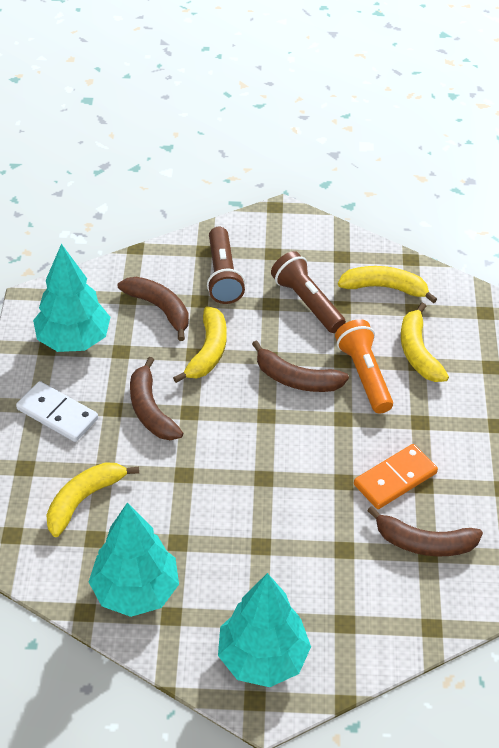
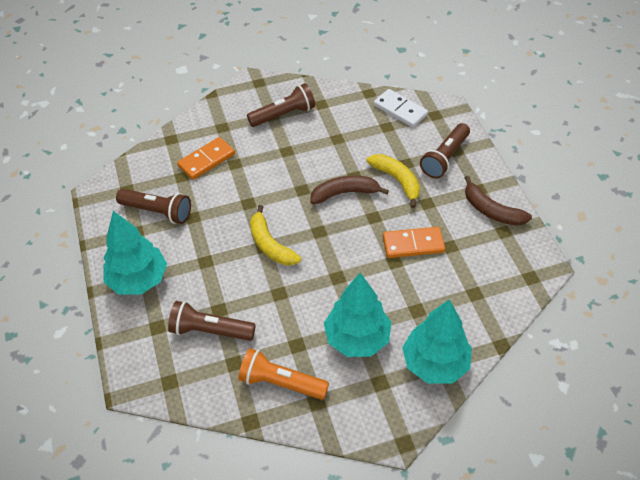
brown banana: [118,277,189,341] [130,357,183,440] [252,340,349,392] [367,506,483,557] = 4 -> [310,176,389,204] [465,176,532,226] = 2
brown flashlight: [207,227,245,304] [271,251,346,333] = 2 -> [116,189,191,224] [168,301,256,341] [247,83,315,127] [420,123,470,179] = 4
orange domino: [354,444,438,509] = 1 -> [177,137,235,180] [383,227,445,258] = 2
yellow banana: [46,462,139,537] [173,306,227,383] [338,266,437,303] [401,302,449,382] = 4 -> [250,205,301,265] [366,154,420,208] = 2

